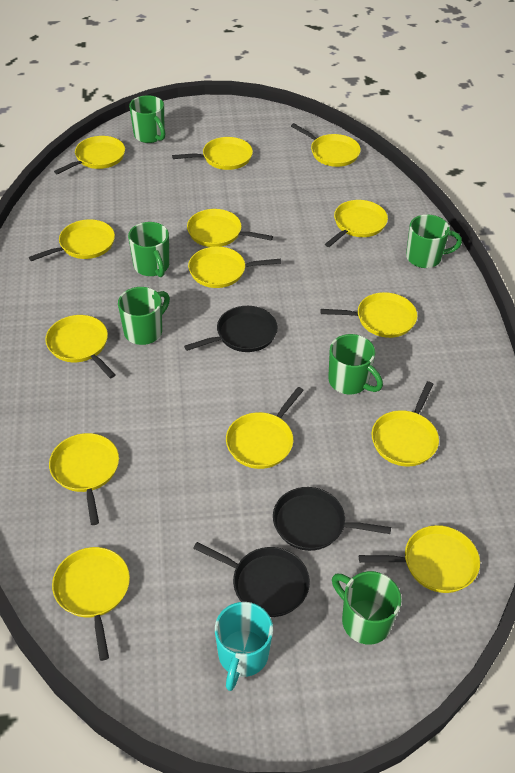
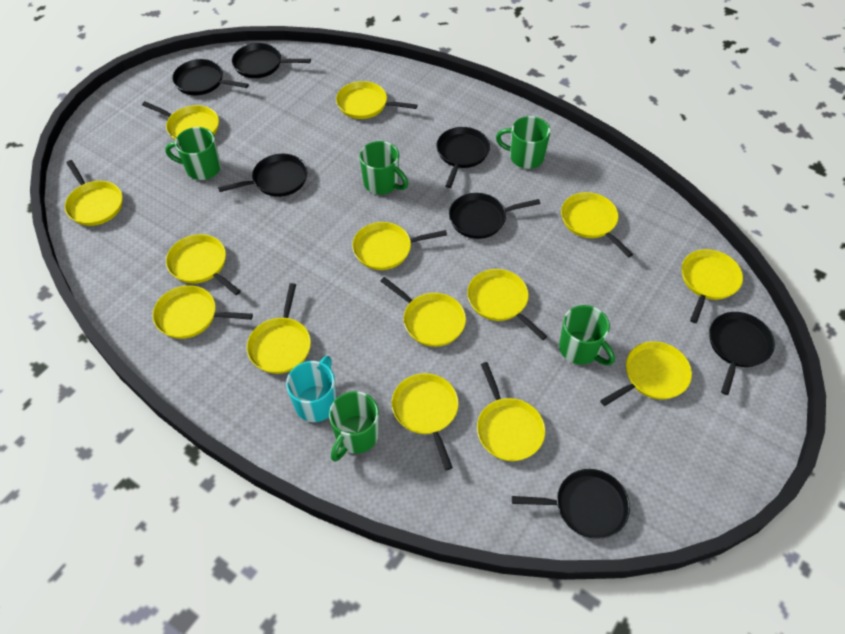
black pan: [184,306,278,352] [193,542,310,617] [273,487,391,551] = 3 -> [172,59,249,95] [218,154,308,197] [232,43,311,78] [437,127,490,188] [449,193,540,239] [512,469,630,539] [709,312,775,395] = 7
green mug: [118,287,170,345] [128,222,169,277] [129,95,165,143] [328,334,383,394] [332,571,402,645] [406,214,462,268] = 6 -> [165,127,221,180] [329,391,379,461] [359,141,408,195] [496,116,551,169] [559,305,615,365] = 5

